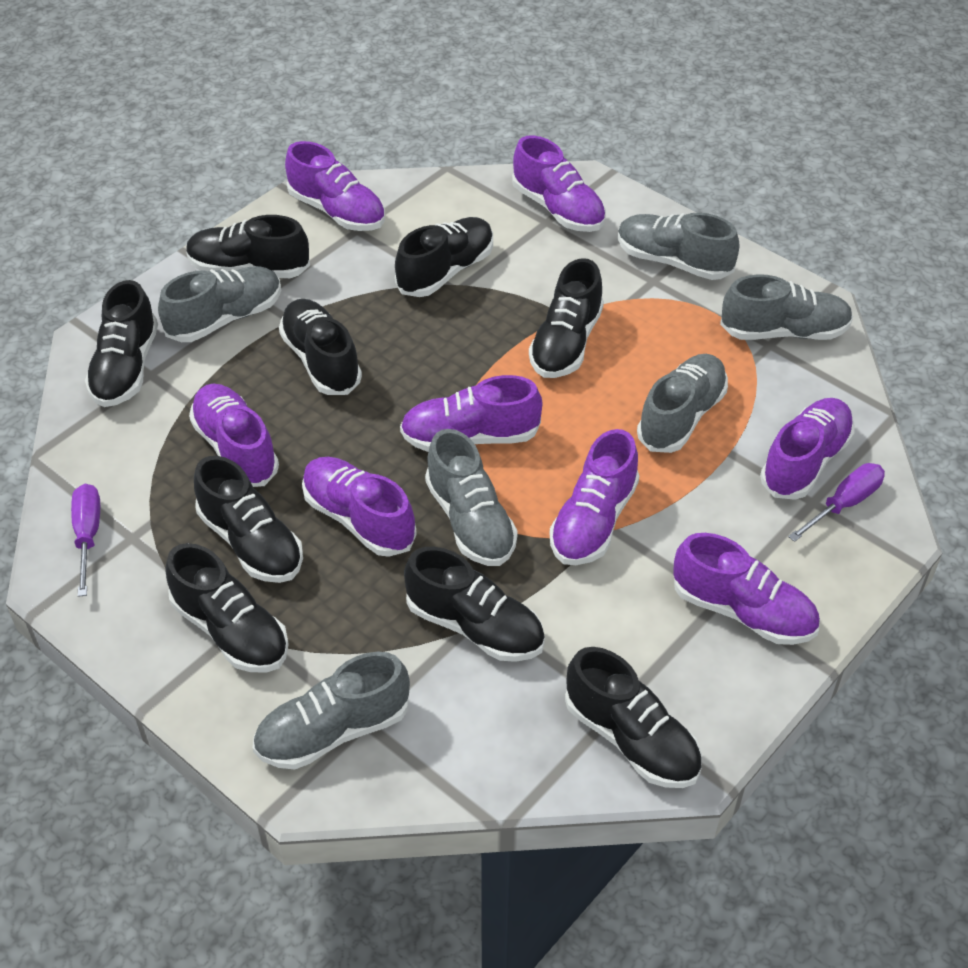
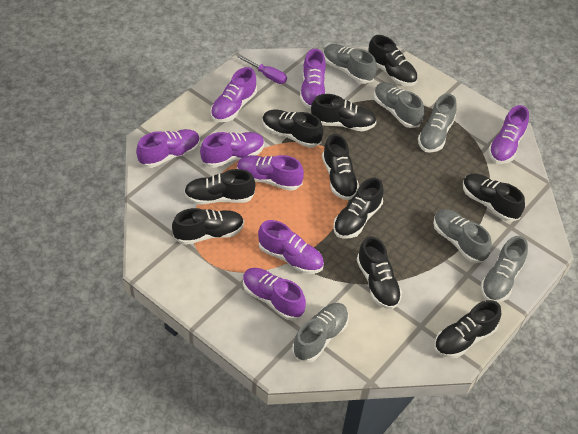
black shoe: [85,280,158,407] [165,543,289,672] [186,215,310,278] [194,456,303,583] [279,299,362,395] [395,217,493,297] [404,547,545,662] [529,258,604,378] [565,647,702,788] = 9 -> [172,208,244,245] [184,169,256,205] [262,109,324,148] [311,94,376,131] [322,134,359,200] [333,178,384,239] [357,236,402,309] [368,35,418,86] [434,300,501,358] [463,174,525,222] = 10
purple screwdriver: [71,484,100,597] [788,463,885,542] = 2 -> [237,55,287,84] = 1

